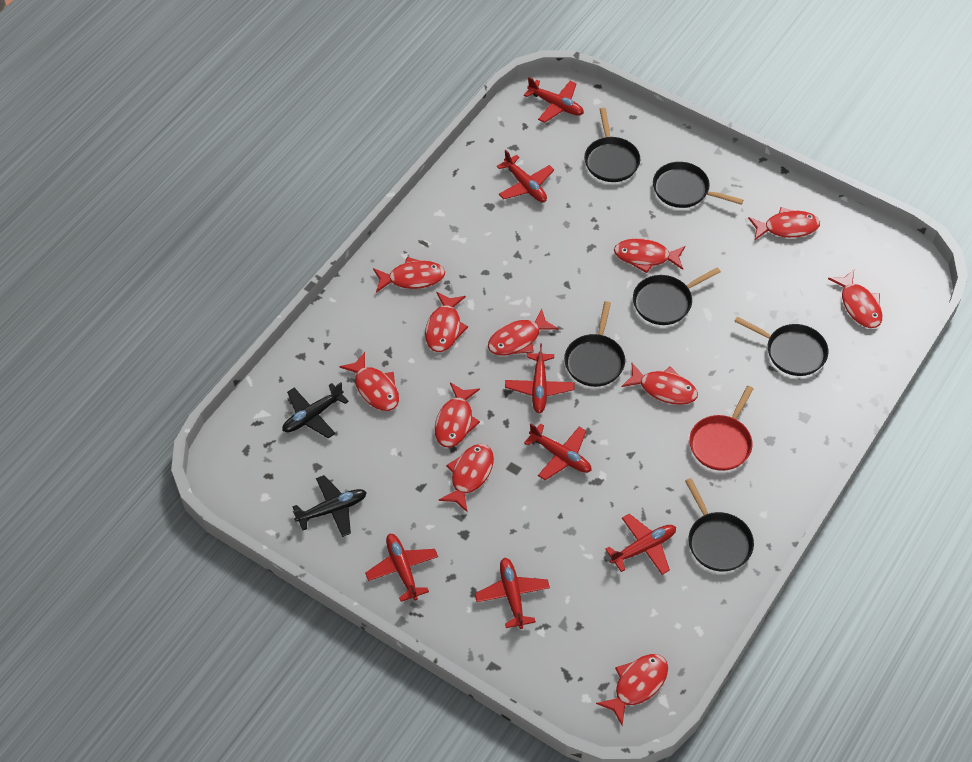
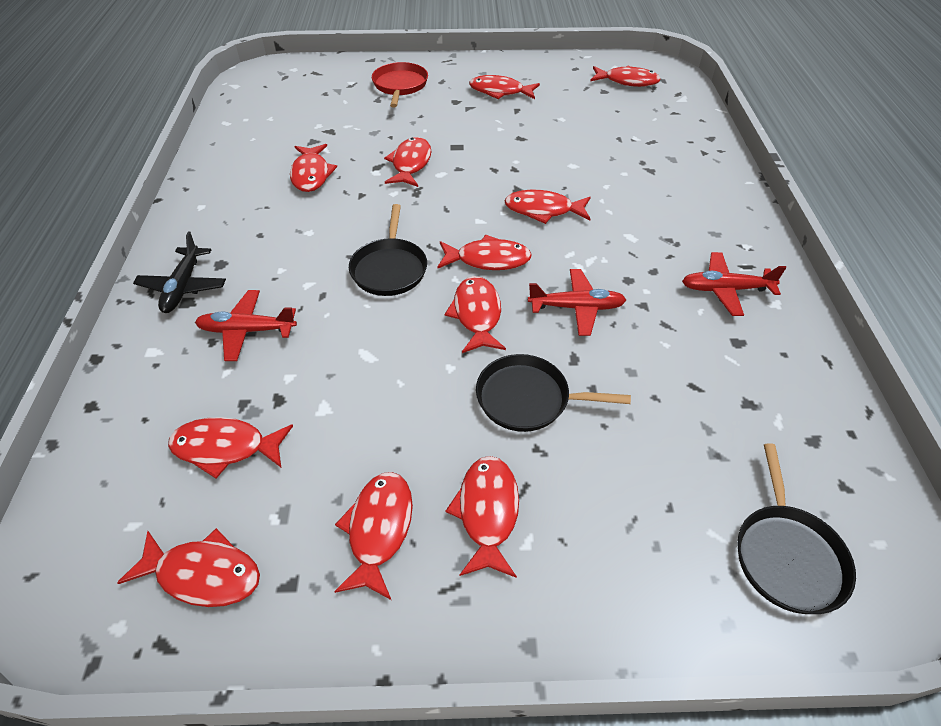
black pan: [564,301,625,387] [584,108,640,182] [633,267,721,325] [653,162,743,208] [685,478,754,572] [734,317,829,376] = 6 -> [349,204,427,296] [476,354,631,432] [738,443,856,614] = 3
black plane: [282,382,349,438] [292,475,367,537] = 2 -> [133,232,226,313] = 1
red plane: [365,534,438,602] [475,558,550,629] [497,150,554,202] [505,343,574,413] [524,77,584,123] [524,423,592,480] [605,514,676,575] = 7 -> [195,290,297,361] [528,269,626,336] [682,252,787,316] = 3

